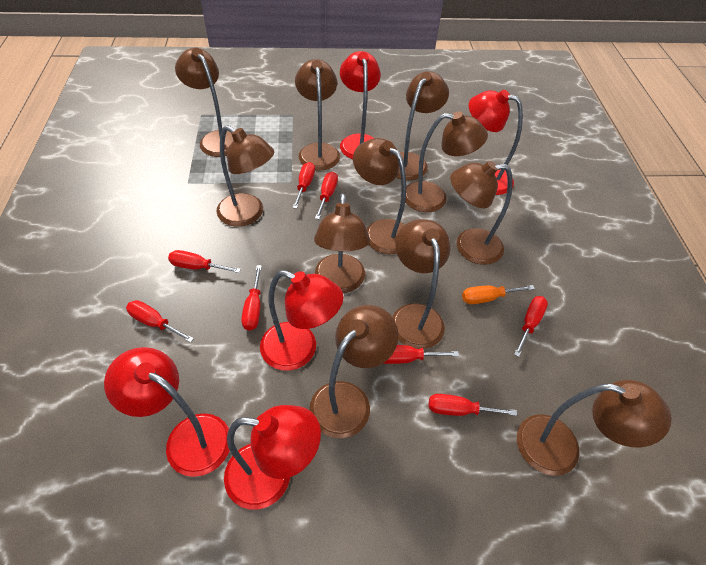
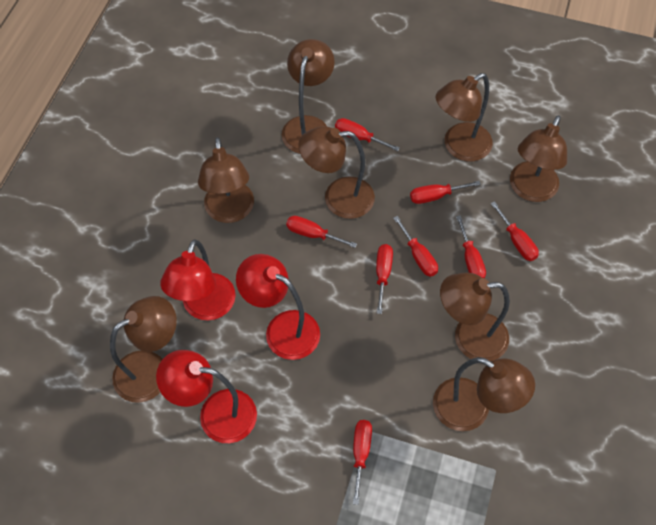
brown lamp: [175,48,234,157] [217,125,274,227] [295,59,340,170] [310,305,398,438] [314,193,370,293] [353,138,406,254] [393,219,451,349] [396,71,449,180] [405,111,488,212] [450,161,513,265] [517,380,671,476] = 11 -> [110,296,177,403] [198,137,254,223] [282,39,335,154] [298,126,375,219] [433,357,535,431] [436,73,493,162] [440,273,510,361] [510,115,567,202] = 8
orange screwdriver: [462,285,535,304] = 1 -> none = 0
red lamp: [104,347,230,477] [224,405,321,510] [260,270,344,371] [340,51,381,159] [469,90,523,195] = 5 -> [156,350,257,443] [160,239,236,320] [236,254,320,360] = 3

